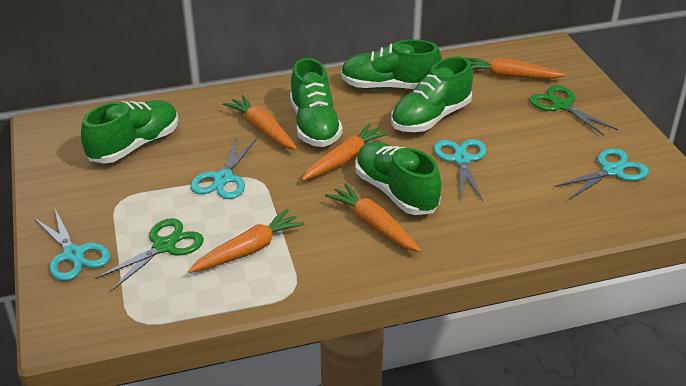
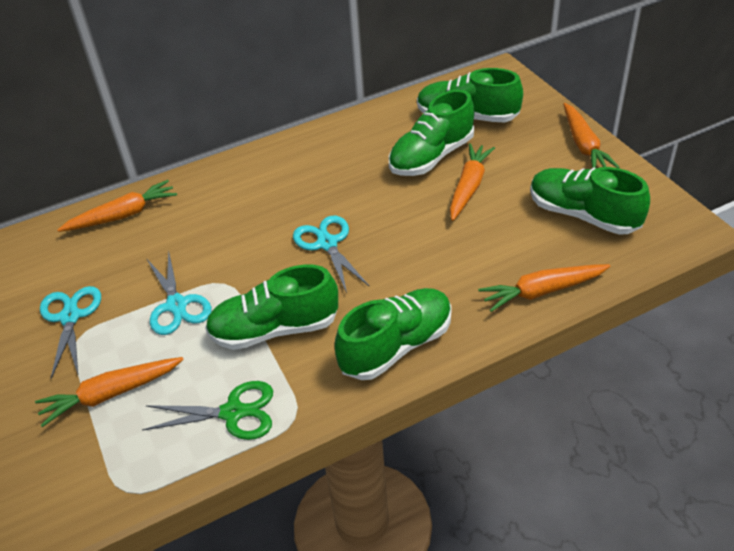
green scissors: [95,218,204,291] [530,86,618,136] = 2 -> [142,381,273,440] = 1
turquoise scissors: [33,209,110,281] [190,138,257,199] [434,139,486,201] [554,148,649,200] = 4 -> [40,286,101,379] [146,250,212,335] [293,216,369,293] = 3

